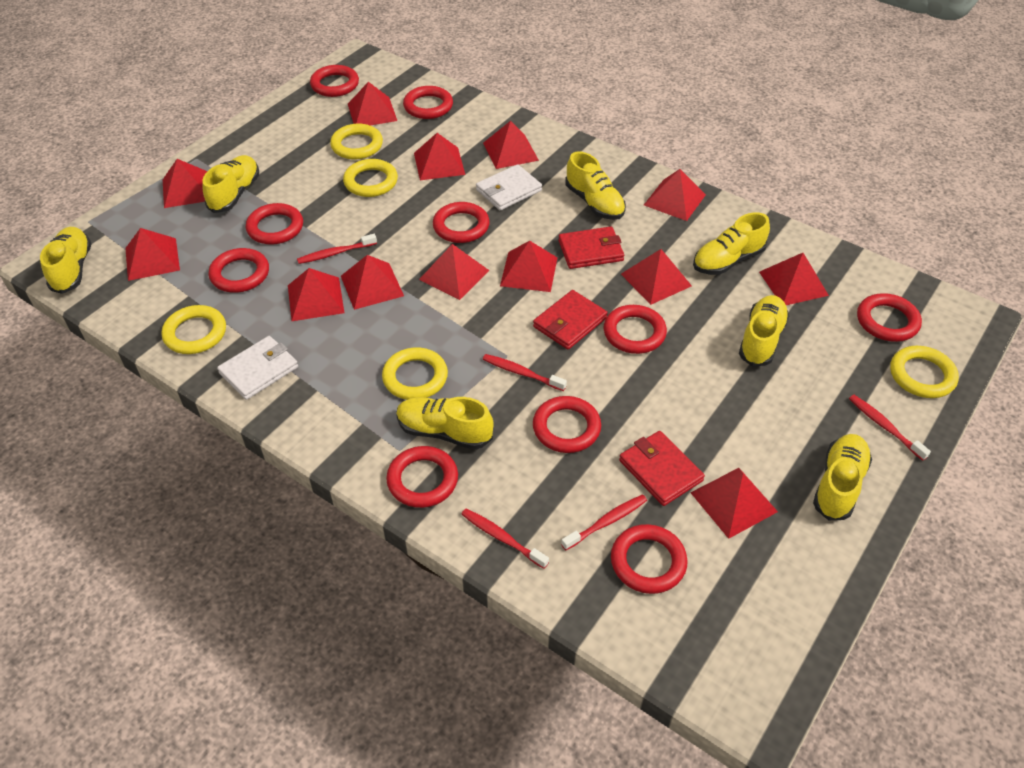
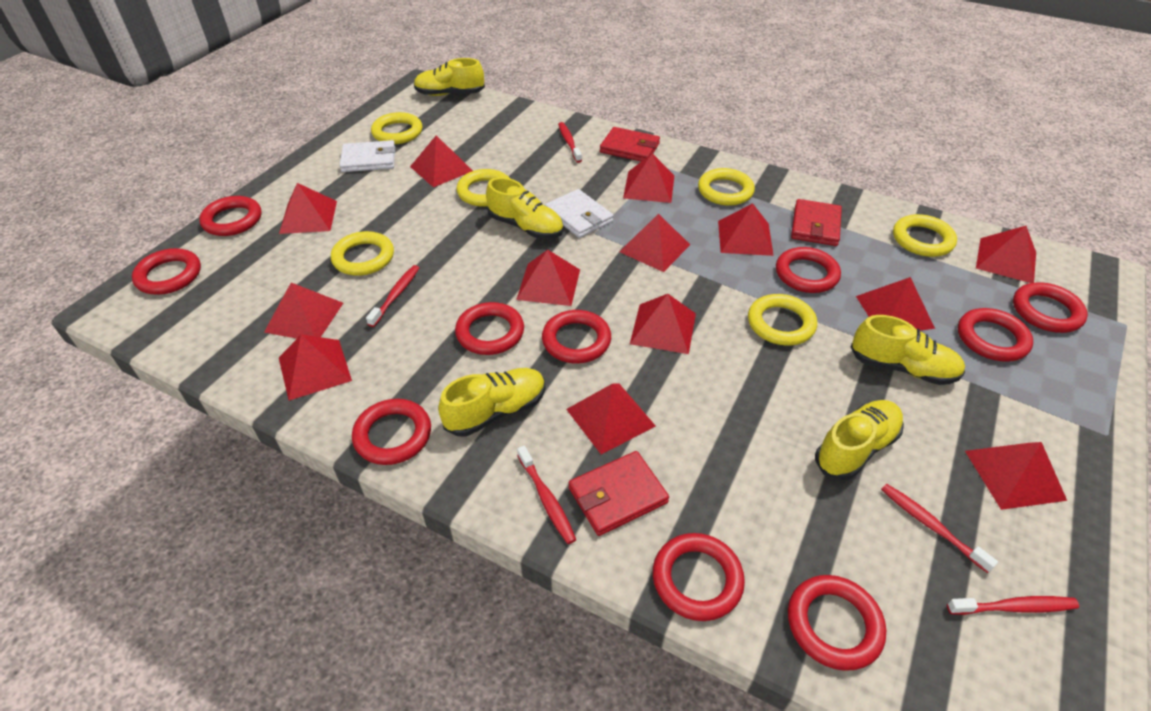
yellow ring: [161,305,226,354] [330,124,383,159] [343,159,398,197] [382,348,448,400] [890,346,959,398] = 5 -> [331,231,394,276] [371,112,422,144] [456,169,510,206] [698,168,755,206] [748,294,817,345] [893,214,957,257] = 6
yellow shoe: [40,227,92,294] [202,155,259,213] [396,397,494,450] [565,151,626,220] [693,212,770,275] [739,295,789,366] [813,434,872,520] = 7 -> [414,58,485,96] [438,368,546,437] [486,177,563,239] [815,400,904,480] [850,315,965,385] = 5

